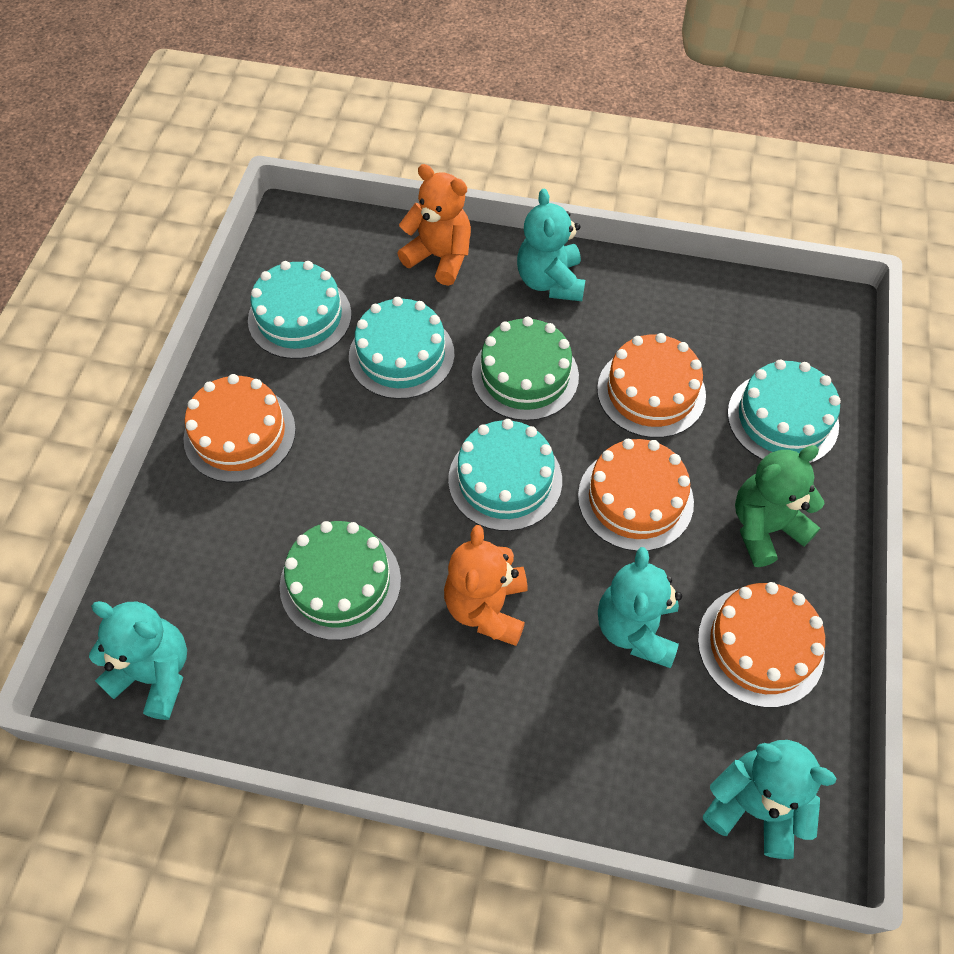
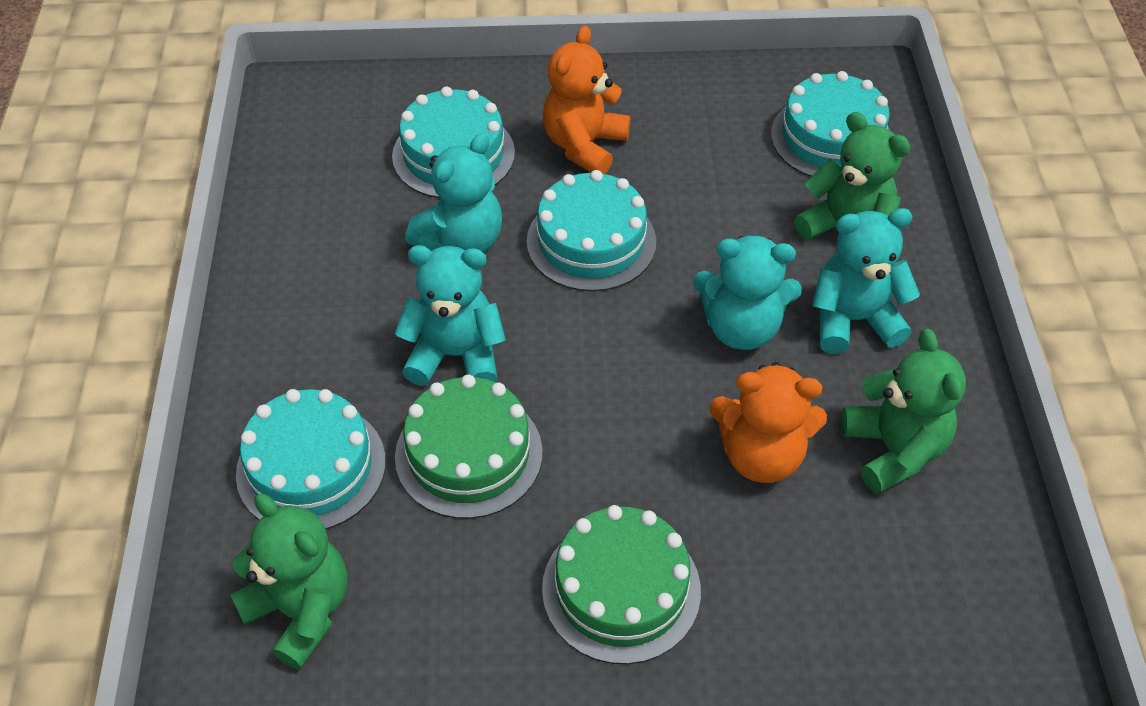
green teddy bear: [735,445,825,567] = 1 -> [230,494,347,670] [794,112,911,240] [841,329,966,494] = 3
orange cake: [183,374,296,483] [578,439,694,551] [597,333,706,438] [698,582,825,708] = 4 -> none = 0

